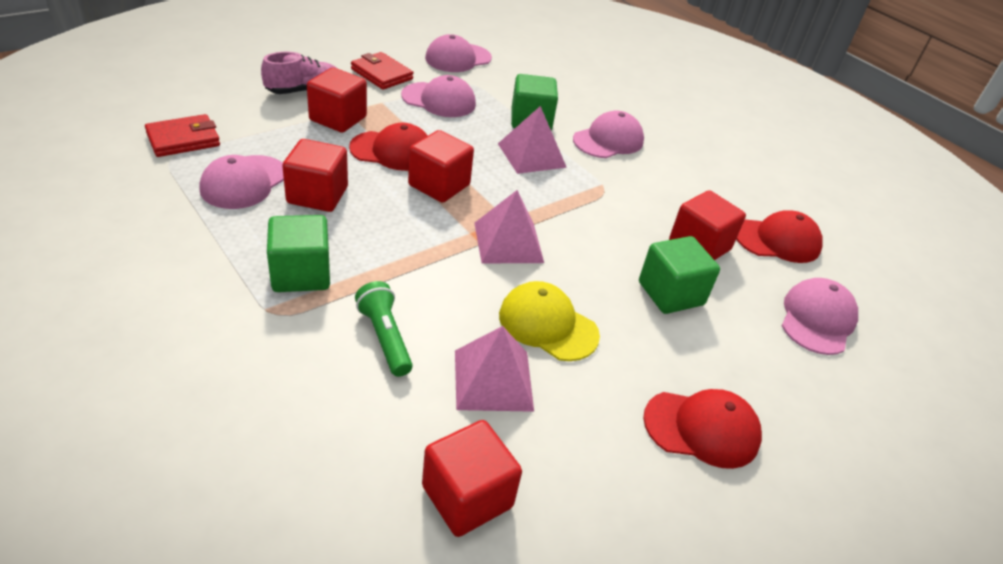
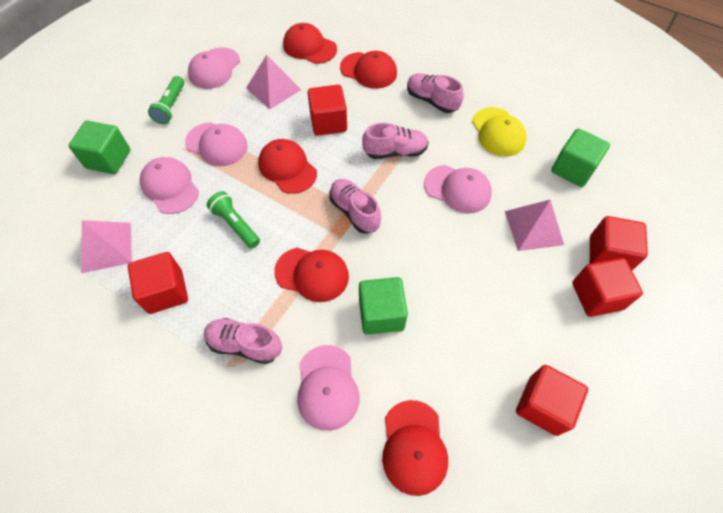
green flashlight: [355,281,413,377] = 1 -> [148,76,184,124] [207,191,260,248] = 2
pink shoe: [261,52,336,94] = 1 -> [204,318,282,364] [329,179,381,234] [362,123,429,159] [407,73,464,113] = 4
red cap: [349,123,428,171] [643,389,762,469] [736,210,823,263] = 3 -> [258,139,317,194] [274,248,349,302] [283,23,337,64] [340,51,397,89] [382,400,448,496] = 5
red wallet: [145,114,220,157] [351,52,413,90] = 2 -> none = 0

